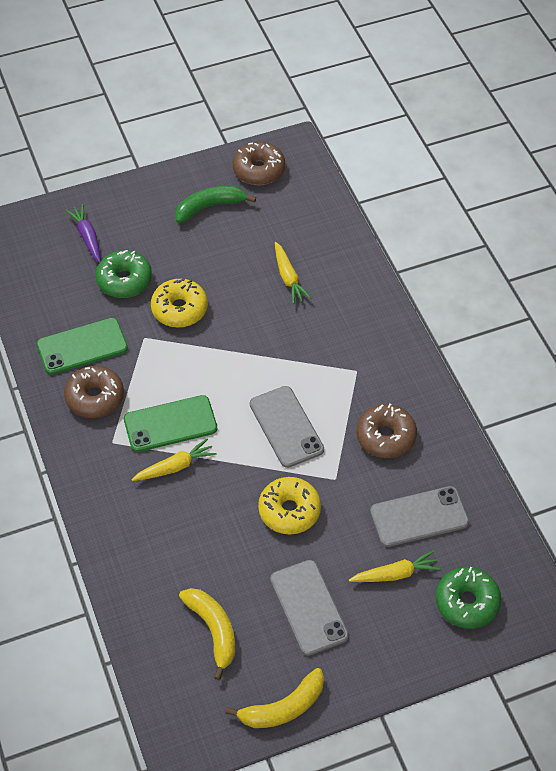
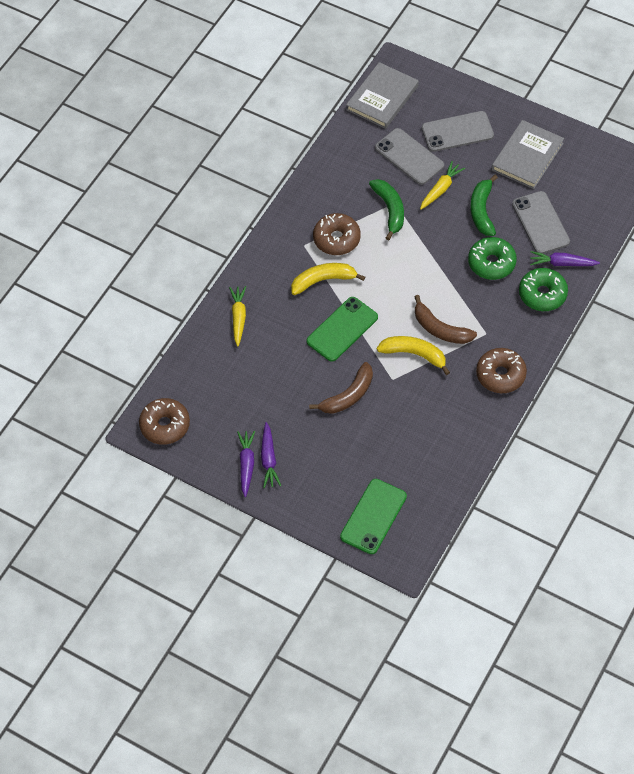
brown banana: none = 0 -> [309,362,373,414] [414,295,477,344] = 2
green banana: [175,186,256,223] = 1 -> [369,179,404,240] [471,175,498,236] = 2
grey book: none = 0 -> [346,62,419,129] [492,120,564,189] = 2
purple carrot: [65,204,101,263] = 1 -> [237,431,255,497] [261,422,281,488] [530,251,600,266] = 3
yellow carrot: [131,438,217,481] [275,242,311,304] [349,550,441,582] = 3 -> [229,286,246,347] [420,161,465,210] = 2
yellow donut: [151,278,208,328] [258,477,321,534] = 2 -> none = 0

